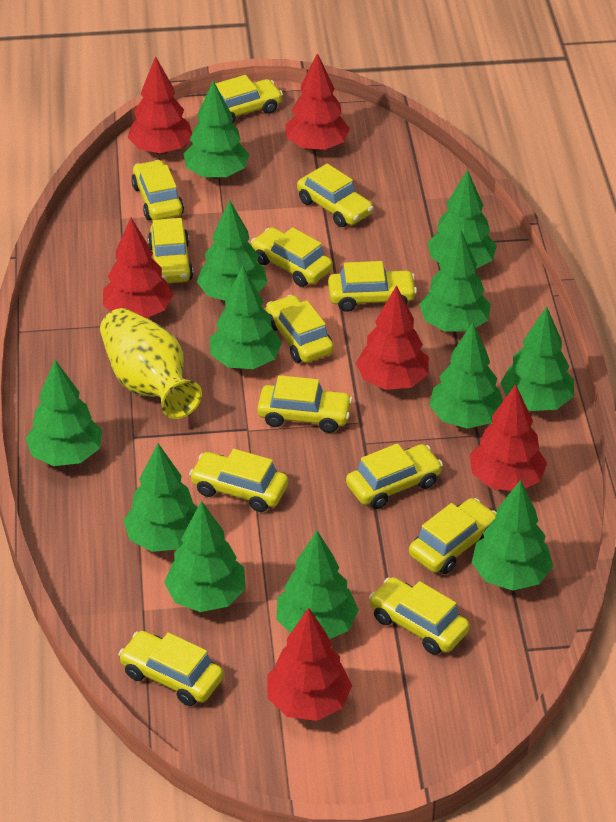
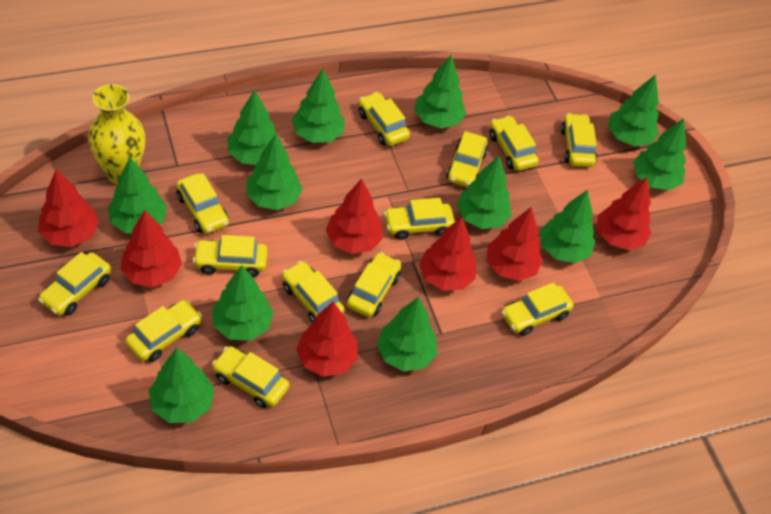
red tree: [103,218,173,318] [128,56,192,154] [267,608,352,721] [286,53,350,151] [356,285,429,390] [470,384,547,491] = 6 -> [38,170,99,247] [121,210,182,288] [296,301,358,377] [326,179,383,254] [419,217,476,291] [487,207,543,281] [597,177,651,250] = 7

